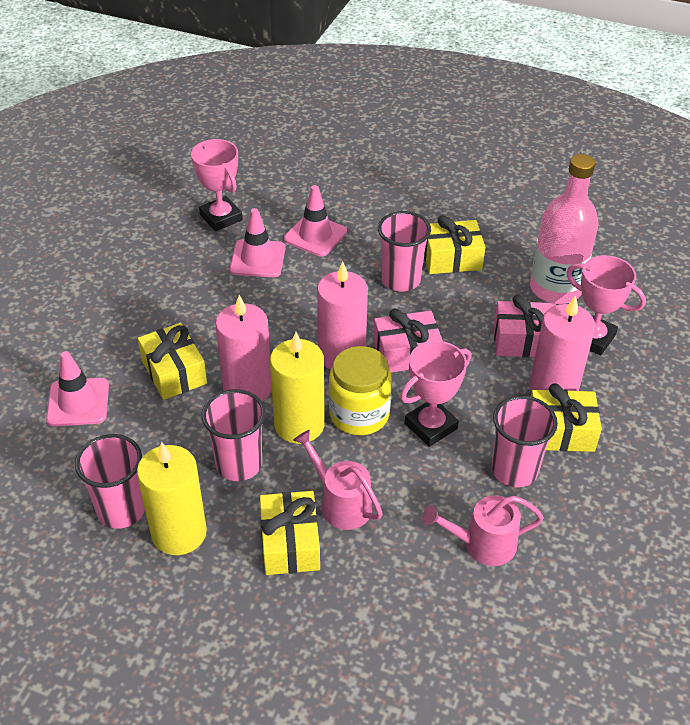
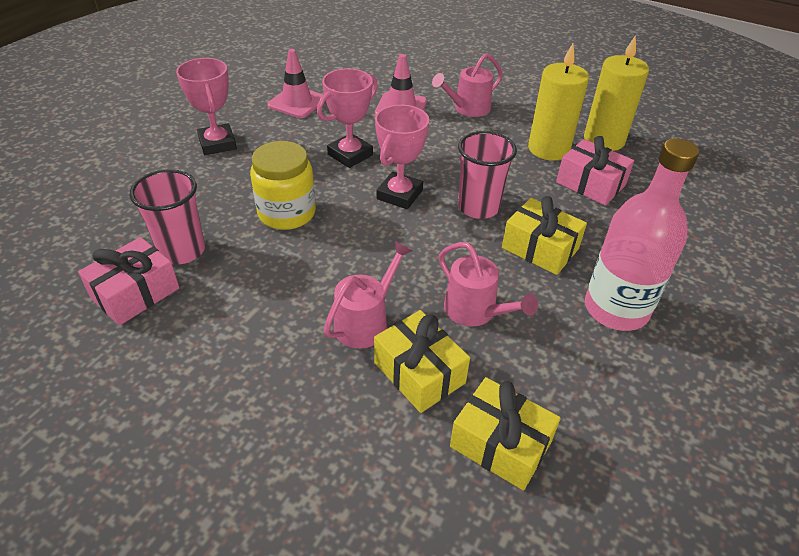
pink candle: [215,295,272,402] [317,261,368,370] [529,295,595,392] = 3 -> none = 0
pink cup: [75,434,145,529] [202,389,266,481] [378,211,431,292] [492,396,558,488] = 4 -> [130,169,205,265] [458,131,517,219] = 2
pink traffic cone: [46,351,109,427] [230,208,285,277] [284,185,347,257] = 3 -> [267,49,323,118] [375,54,427,115] = 2
pink watering can: [293,430,383,530] [422,495,544,566] = 2 -> [324,241,412,349] [432,53,503,117] [439,242,538,327] = 3
yellow gift: [138,323,207,400] [260,491,320,575] [424,215,485,274] [531,383,602,452] = 4 -> [374,310,470,413] [450,377,561,490] [502,196,587,275] = 3

